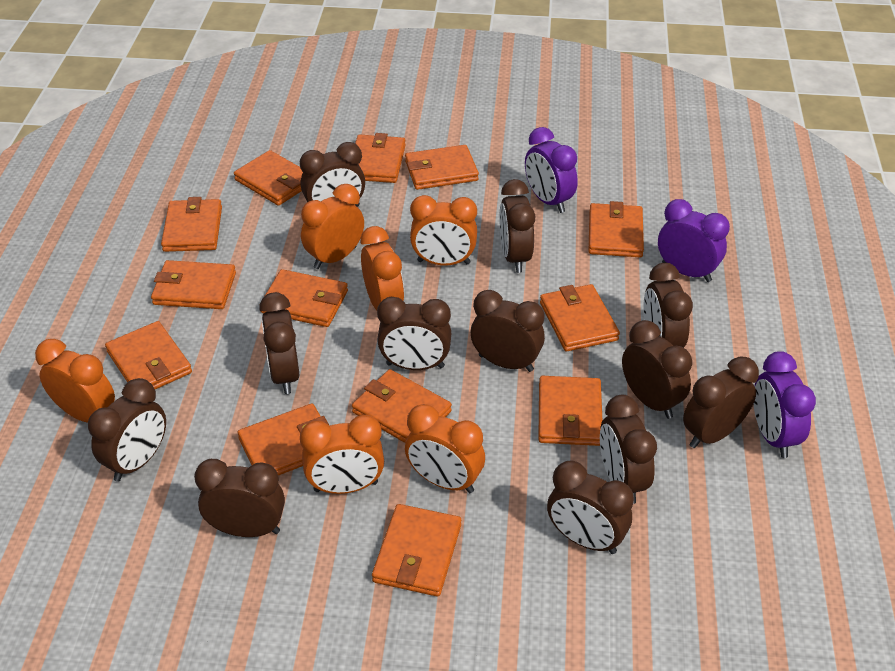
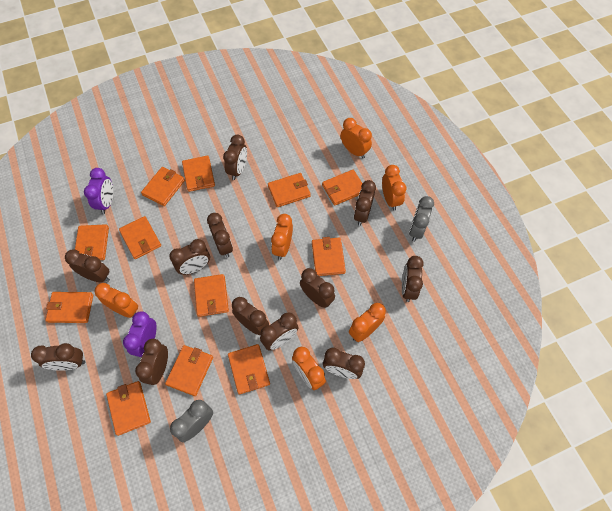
grey clock: none = 0 -> [170,400,213,442] [409,196,434,242] = 2
orange wallet: [105,321,192,389] [151,260,236,309] [161,197,222,252] [234,150,303,206] [238,403,330,475] [259,269,348,327] [352,369,452,443] [355,133,406,183] [372,504,461,597] [405,145,479,190] [538,376,603,446] [540,284,620,352] [589,201,644,257] = 13 -> [45,292,93,323] [75,224,109,260] [106,381,151,436] [119,216,161,259] [141,167,185,206] [165,345,213,396] [182,156,215,192] [194,274,229,317] [228,344,270,395] [268,173,311,207] [312,237,346,276] [322,170,362,206] = 12
purple clock: [525,127,578,213] [658,199,730,282] [754,351,816,458] = 3 -> [84,168,113,214] [123,311,157,357] = 2

